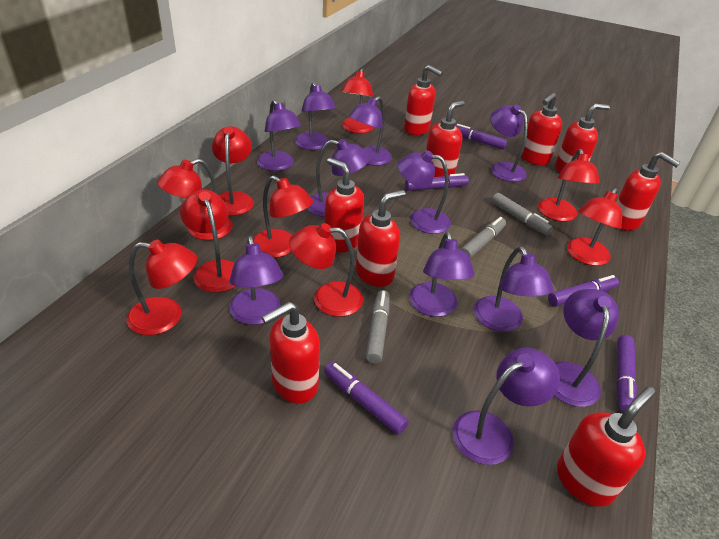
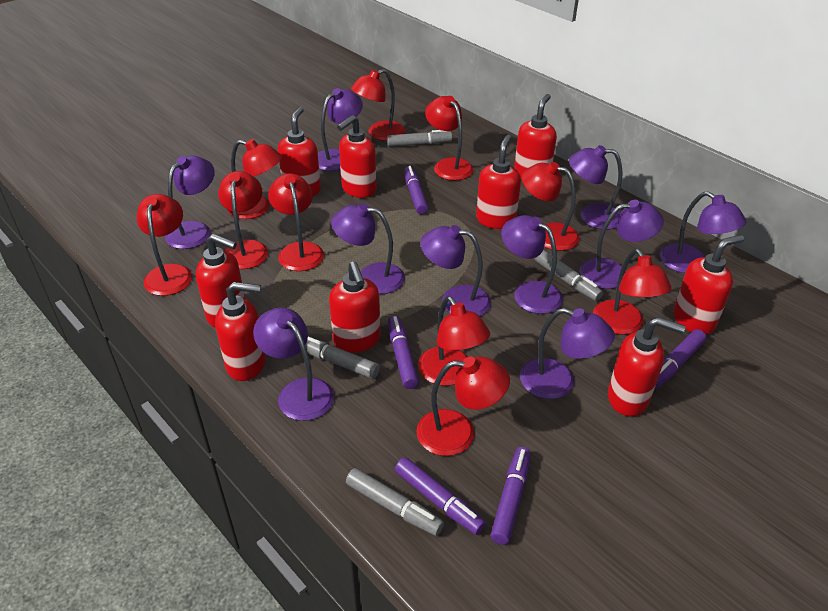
grey marker: [366,290,390,364] [461,217,506,258] [492,193,553,235] = 3 -> [305,337,380,379] [346,468,444,536] [387,130,452,147] [534,250,603,301] = 4
purple lamp: [229,236,283,325] [257,99,301,171] [295,82,336,150] [307,139,370,217] [349,96,392,166] [398,150,451,234] [409,232,474,317] [453,348,560,465] [474,246,554,332] [490,104,528,182] [554,289,619,407] = 11 -> [165,155,215,249] [253,307,334,421] [318,88,363,171] [331,203,405,294] [420,225,491,316] [501,215,563,314] [520,308,615,399] [569,145,623,230] [579,200,664,289] [660,191,746,273] = 10
red lamp: [126,240,197,335] [157,159,233,240] [180,189,236,293] [212,126,254,216] [253,176,313,258] [289,223,363,317] [341,69,374,133] [538,149,600,222] [567,188,622,266] = 9 -> [137,194,192,296] [218,171,268,269] [227,139,282,219] [268,173,324,271] [351,69,405,141] [416,356,510,456] [418,296,490,386] [425,96,473,181] [522,162,580,251] [593,248,672,335] = 10

